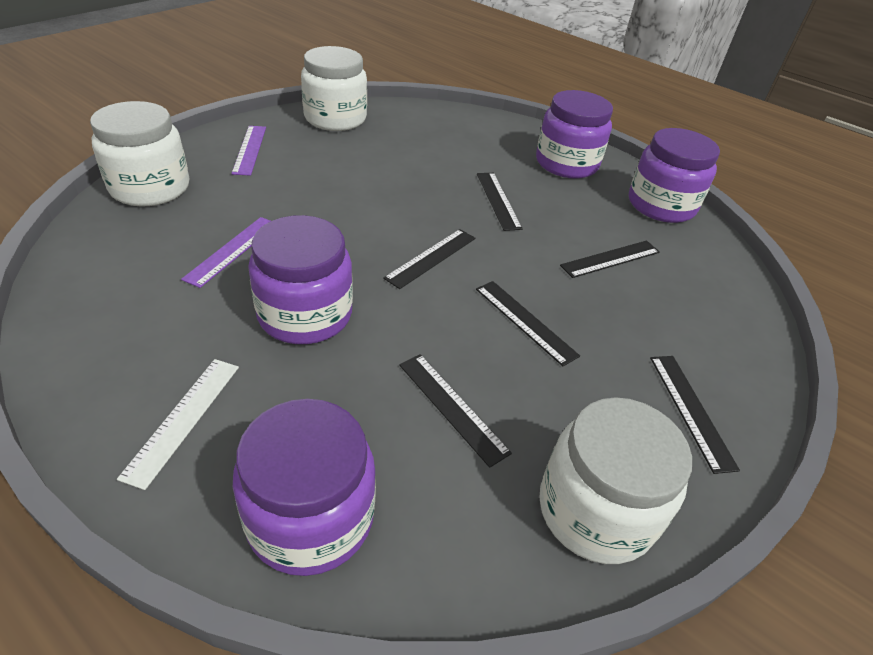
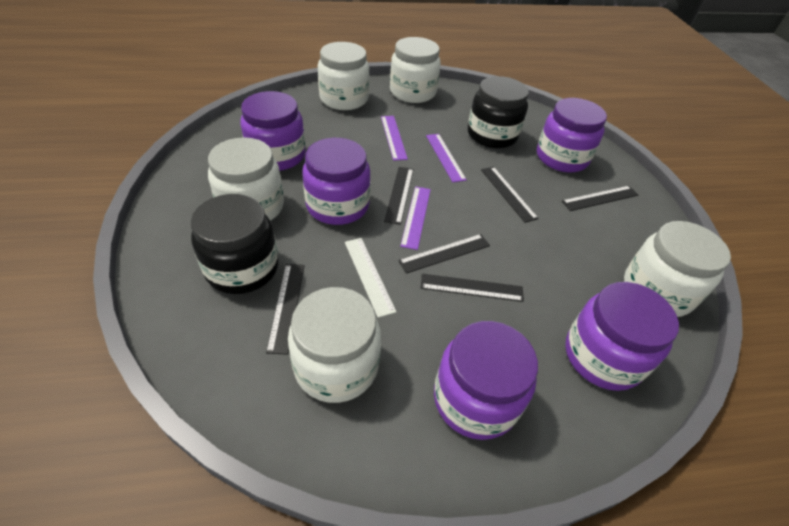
black jar: none = 0 -> [191,194,279,294] [468,76,529,148] = 2
purple jar: [233,399,376,576] [248,215,353,344] [536,90,613,179] [629,128,720,223] = 4 -> [240,91,305,171] [302,138,371,225] [434,321,538,440] [537,98,607,173] [565,282,679,391] = 5
purple ruler: [181,217,270,288] [231,126,266,176] = 2 -> [381,116,408,161] [400,186,431,250] [426,134,467,182] = 3
white jar: [90,101,189,206] [301,46,367,131] [539,397,692,564] = 3 -> [208,137,284,221] [288,287,381,403] [318,42,370,110] [390,37,441,103] [624,221,731,317] = 5

